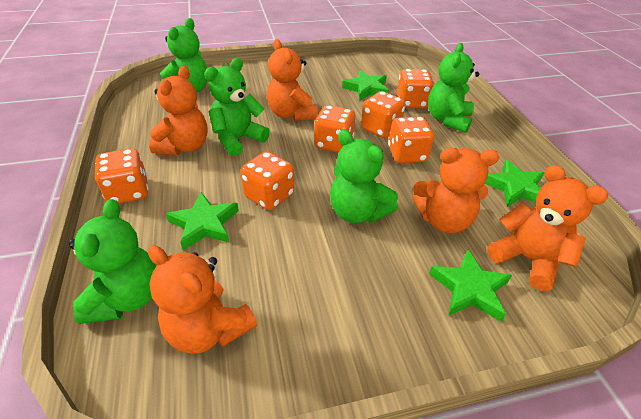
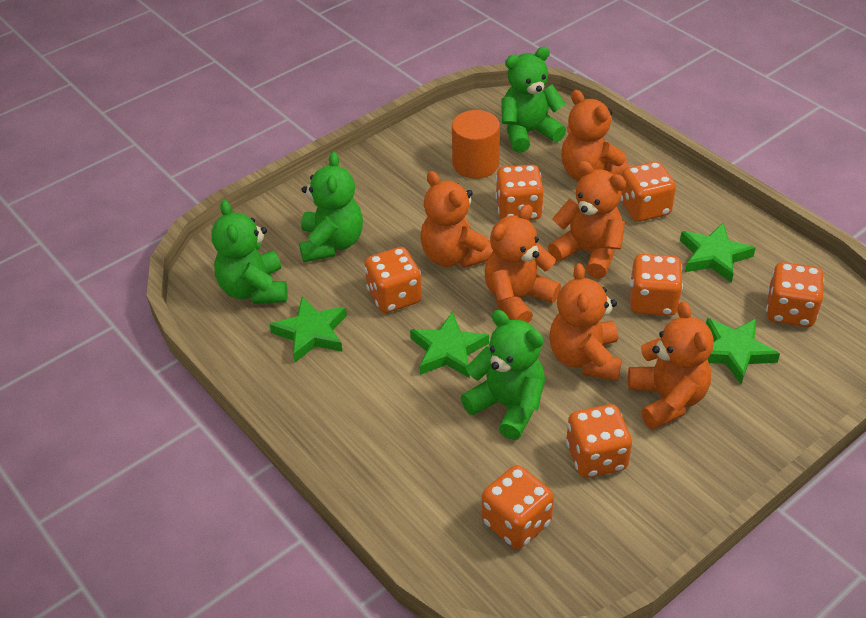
green teddy bear: [69,199,157,324] [160,18,207,93] [204,58,270,156] [330,130,398,223] [428,43,479,133] = 5 -> [211,200,288,304] [299,152,363,262] [461,310,545,440] [502,47,566,153] = 4
orange cylinder: none = 0 -> [452,110,500,179] = 1
orange dice: [95,148,149,204] [240,151,294,210] [314,105,355,153] [361,91,406,138] [388,116,434,163] [397,69,434,108] = 6 -> [365,247,422,313] [482,465,554,549] [496,165,544,220] [566,404,632,478] [620,161,676,222] [630,254,683,316] [766,262,824,327] = 7
orange teddy bear: [148,245,257,354] [149,66,208,155] [267,39,318,121] [412,147,499,233] [487,165,608,291] = 5 -> [420,171,493,268] [485,204,561,323] [548,161,626,279] [550,263,622,381] [561,90,629,181] [628,301,714,430] = 6

